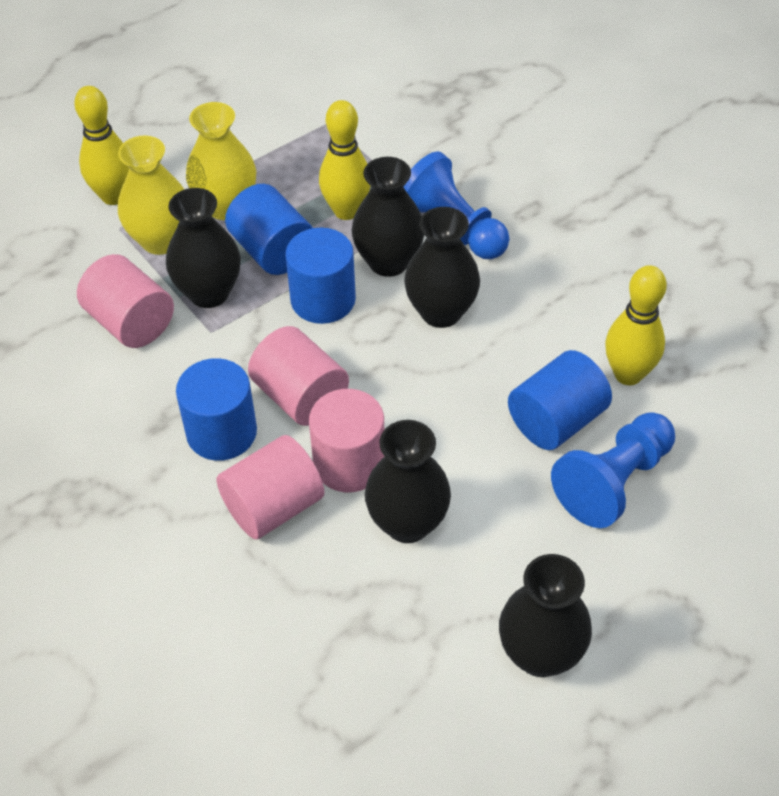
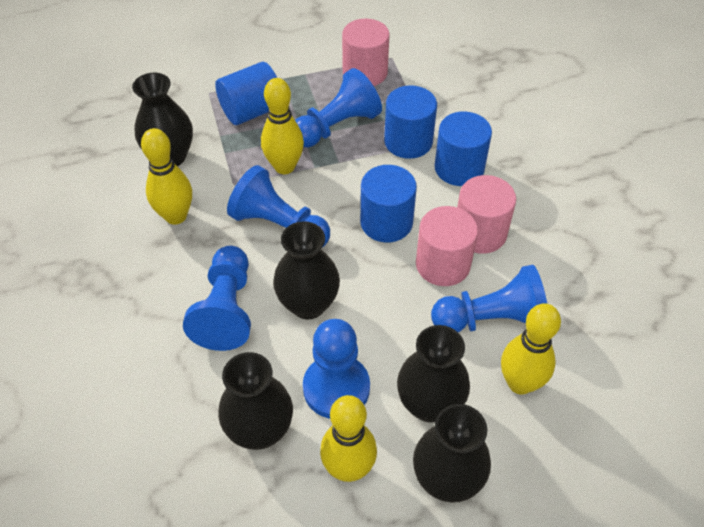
blue pawn: [404,151,510,259] [551,412,675,528] = 2 -> [183,246,251,351] [227,165,330,247] [295,68,382,148] [303,319,370,419] [431,265,547,332] = 5
pink cylinder: [77,254,174,348] [216,435,325,539] [248,326,349,426] [309,389,385,492] = 4 -> [342,19,389,86] [416,206,478,286] [457,175,516,254] = 3
yellow bowling pin: [74,86,129,205] [319,100,370,220] [605,265,667,385] = 3 -> [141,128,192,225] [261,78,304,174] [320,395,377,482] [501,303,561,395] = 4
yellow vase: [118,136,185,255] [186,102,256,220] = 2 -> none = 0

